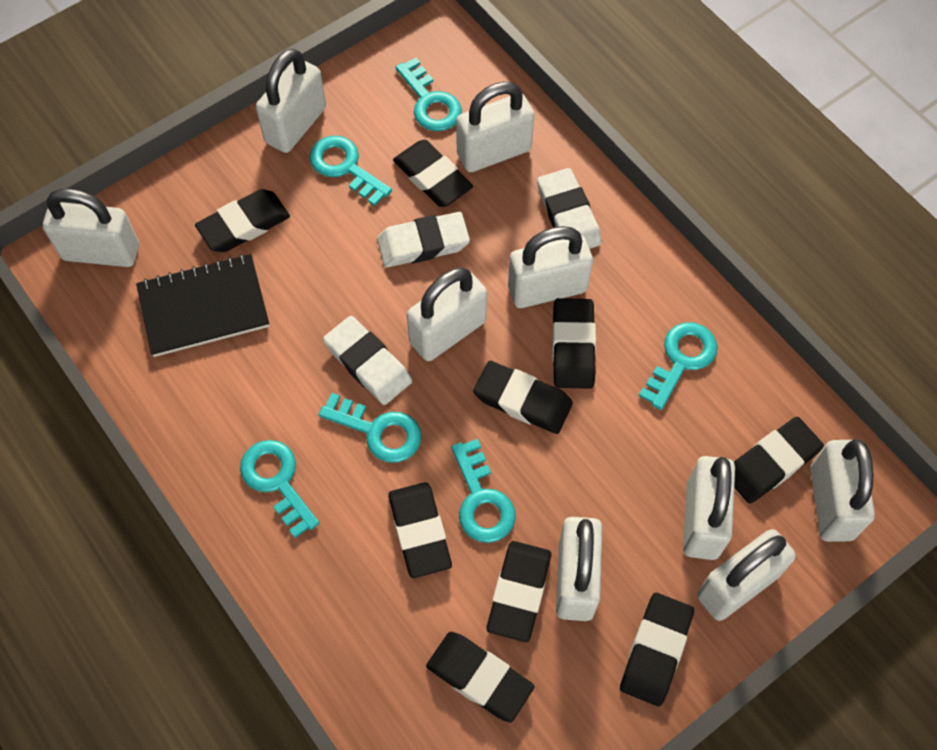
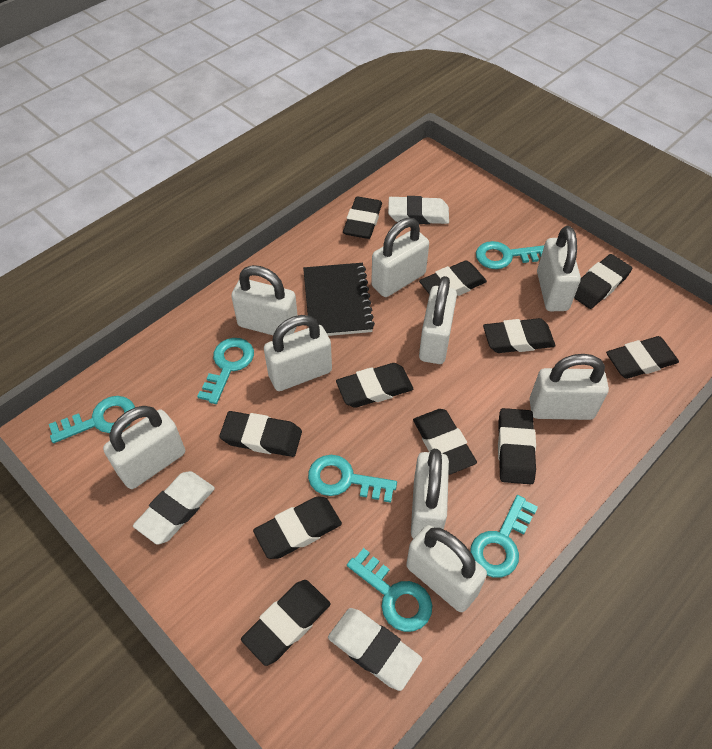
black eraser: [195,189,290,252] [388,482,452,578] [393,140,473,207] [426,632,535,722] [473,361,573,434] [487,541,551,642] [552,298,596,389] [620,593,694,706] [734,417,824,504] = 9 -> [219,411,302,457] [241,580,330,666] [253,497,342,559] [336,363,413,408] [343,196,382,239] [413,409,477,475] [419,260,487,296] [483,318,555,353] [498,408,536,484] [574,254,632,309] [606,336,679,379] = 11

